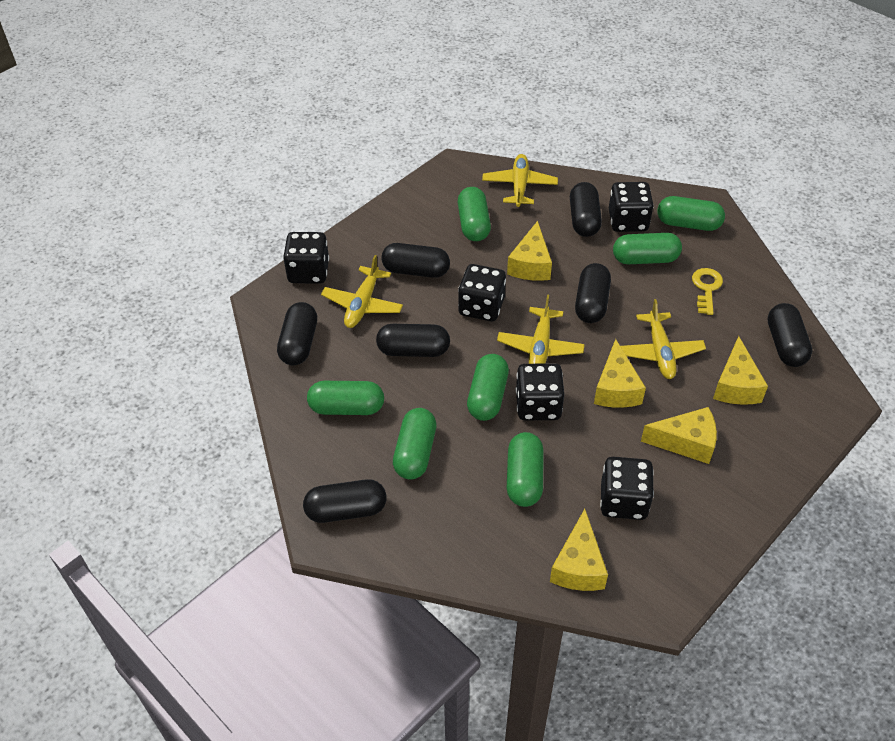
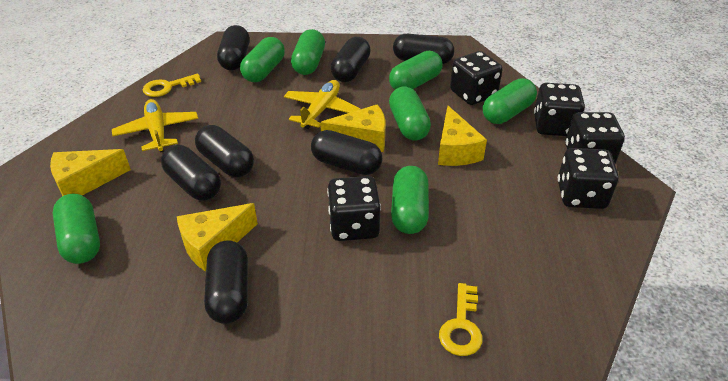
yellow cheese: [507,221,552,281] [550,509,608,591] [594,339,646,408] [641,407,717,464] [713,336,768,405] = 5 -> [50,149,131,196] [177,203,258,271] [320,104,385,152] [438,106,487,166] = 4
yellow key: [692,268,723,315] = 1 -> [143,74,201,97] [439,283,482,356] = 2
yellow plane: [321,255,403,328] [482,154,558,207] [497,295,585,364] [620,299,706,379] = 4 -> [112,99,198,152] [284,80,360,129] = 2

